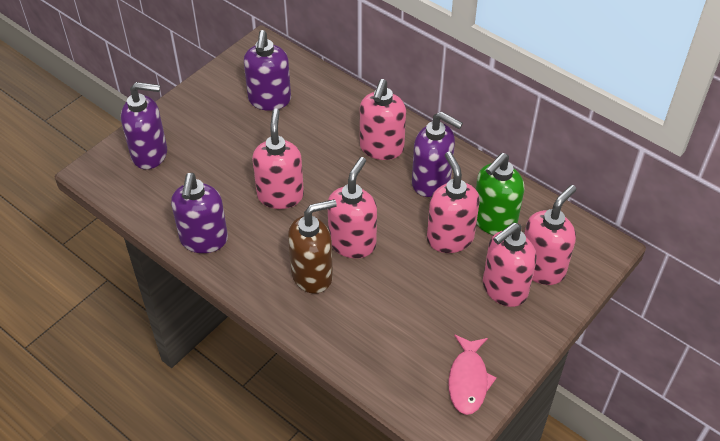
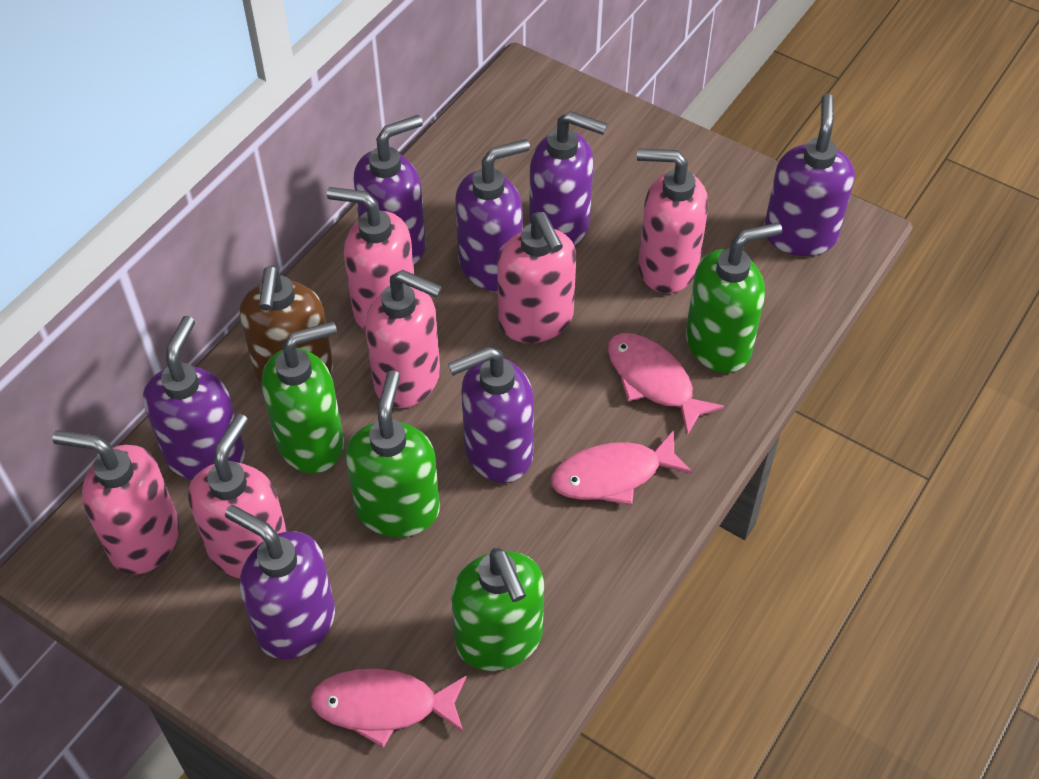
green soap dispenser: [476,153,524,235] = 1 -> [262,321,344,474] [346,370,440,537] [452,548,544,671] [686,222,782,373] = 4
pink fish: [449,334,497,415] = 1 -> [310,669,467,748] [551,430,693,505] [608,333,724,435] = 3
purple soap dispenser: [121,82,167,169] [171,173,228,253] [244,30,291,111] [412,111,463,197] = 4 -> [143,316,245,480] [225,505,335,659] [353,115,426,265] [448,346,534,483] [455,139,530,291] [529,111,607,246] [764,94,855,256] = 7

